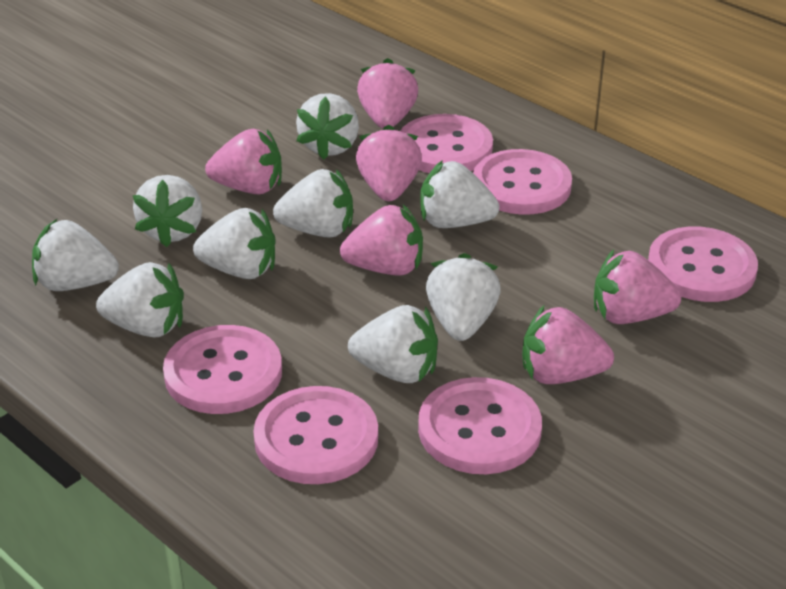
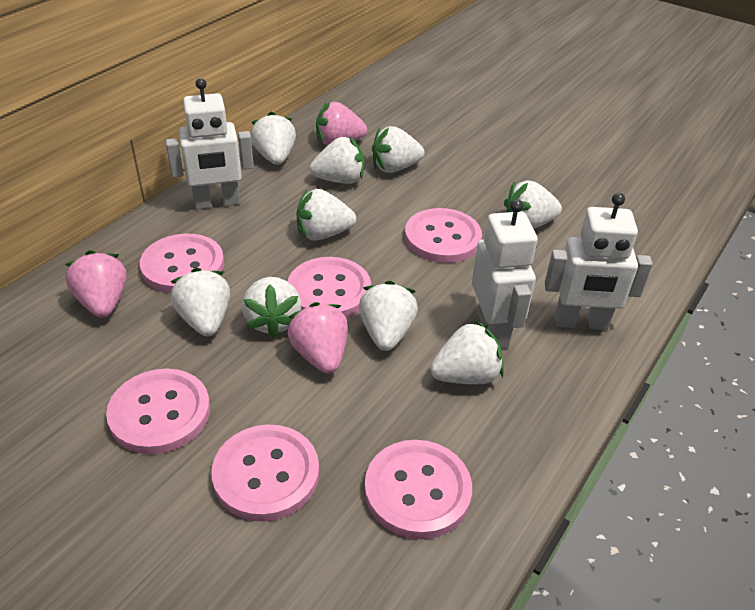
pink strawberry: [205,129,282,194] [340,205,423,275] [356,125,422,201] [357,58,418,128] [522,306,614,384] [594,250,681,324] = 6 -> [65,250,127,318] [288,302,348,374] [316,102,367,146] = 3
white robot: none = 0 -> [166,78,254,209] [472,199,538,348] [545,193,653,330] = 3

